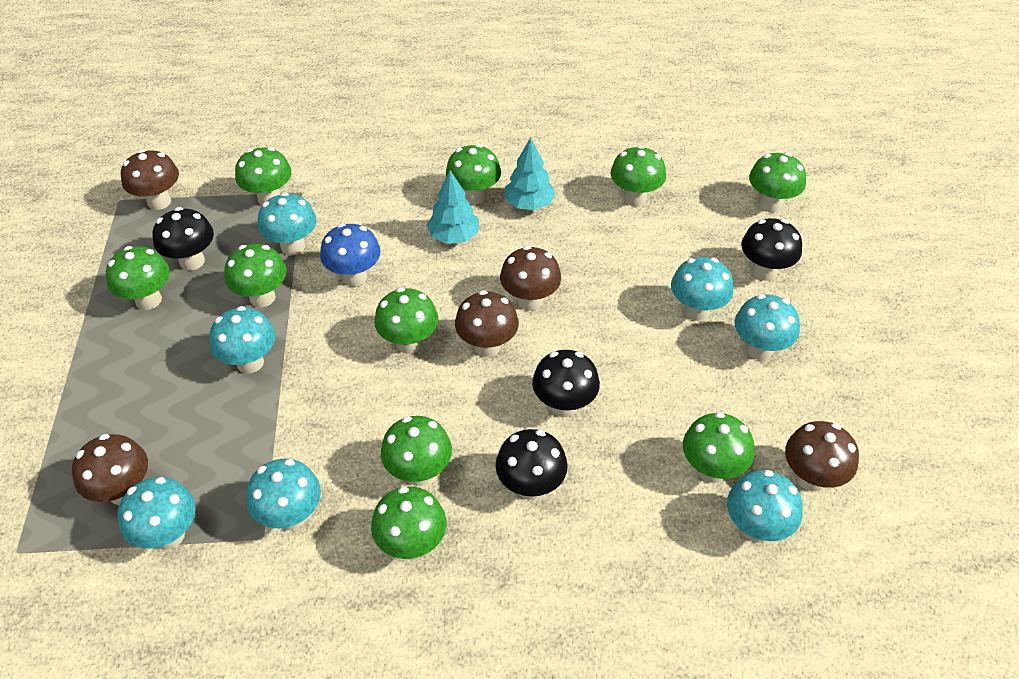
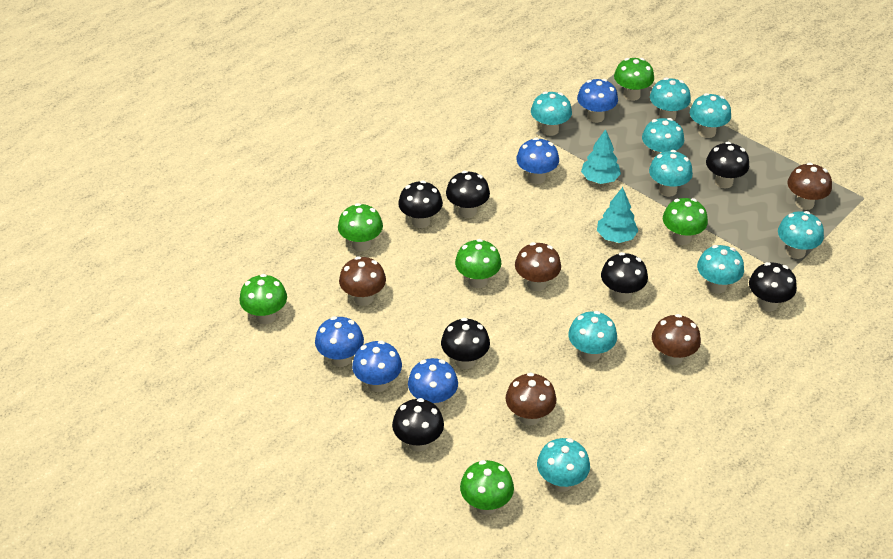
black mushroom: [153,207,214,271] [495,429,568,500] [532,350,600,417] [741,218,802,281] = 4 -> [392,398,444,452] [398,180,443,228] [441,318,490,369] [446,171,490,218] [601,252,648,302] [706,142,749,188] [749,262,797,311] = 7
blue mushroom: [320,223,381,286] = 1 -> [315,316,364,367] [352,340,402,392] [408,358,458,409] [516,137,559,184] [577,79,618,123] = 5
green mushroom: [106,246,170,310] [224,244,287,307] [235,147,292,205] [371,486,446,560] [374,288,438,354] [381,416,452,486] [446,144,501,204] [610,145,666,206] [683,412,754,483] [749,153,806,212] = 10 -> [239,274,287,324] [338,203,383,251] [455,239,501,288] [460,460,514,515] [614,58,654,101] [663,198,708,245] = 6
turquoise mushroom: [118,477,196,550] [209,306,275,373] [246,459,321,530] [258,192,317,255] [671,257,733,321] [727,470,803,543] [735,294,800,360] = 7 -> [531,91,572,136] [537,438,590,492] [568,311,617,362] [642,118,684,159] [649,150,693,197] [650,78,691,121] [690,93,731,138] [697,245,744,294] [778,211,824,259] = 9

